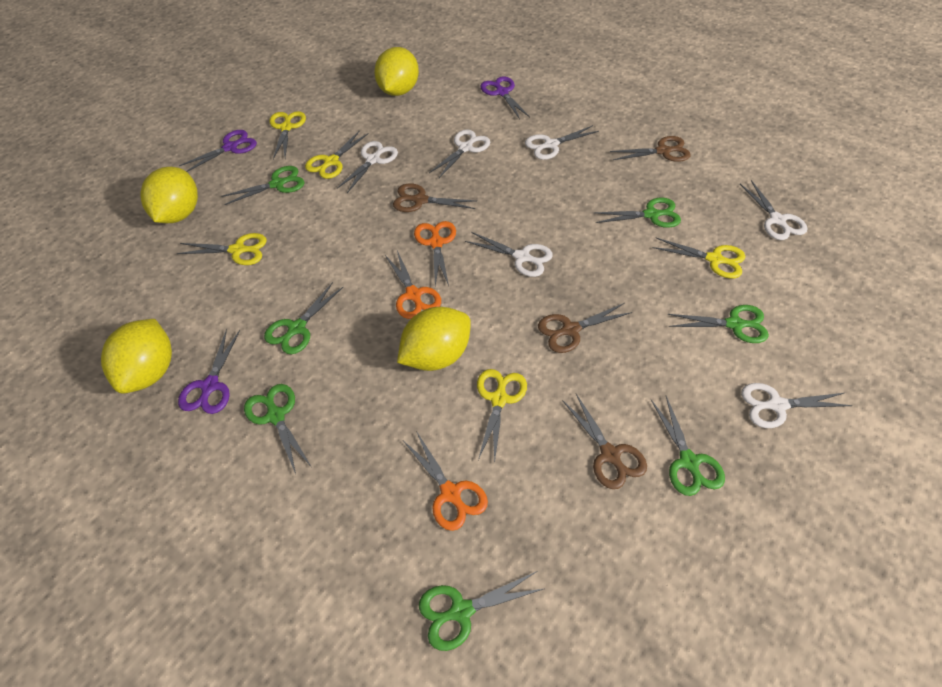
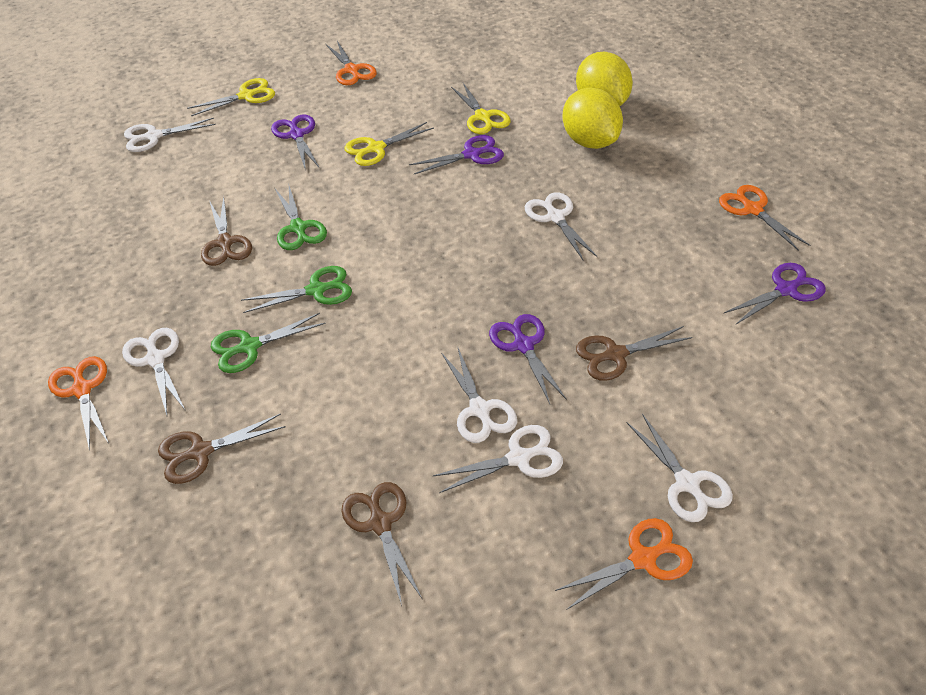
green scissors: [221,166,305,205] [244,384,311,474] [264,282,343,354] [419,571,543,651] [593,198,681,228] [651,396,725,496] [668,305,769,343] = 7 -> [211,313,326,373] [241,266,352,313] [275,186,327,250] = 3
orange scissors: [385,250,441,319] [403,431,488,531] [414,221,456,286] = 3 -> [48,356,109,451] [326,41,377,85] [555,518,693,610] [719,185,810,251] = 4
purple scissors: [178,329,240,414] [179,130,257,172] [481,76,530,119] = 3 -> [271,115,319,171] [409,135,504,174] [489,314,567,404] [724,263,826,325] = 4
yellow lemon: [101,319,172,394] [140,167,198,223] [374,47,419,96] [397,307,471,371] = 4 -> [562,88,623,149] [576,52,633,106] = 2
yellow scissors: [177,233,267,265] [270,111,306,159] [305,130,369,179] [477,369,527,464] [653,238,745,279] = 5 -> [187,78,275,116] [344,122,434,166] [451,83,511,134] = 3

